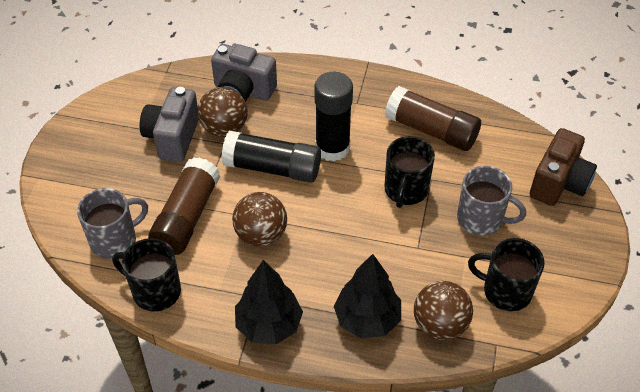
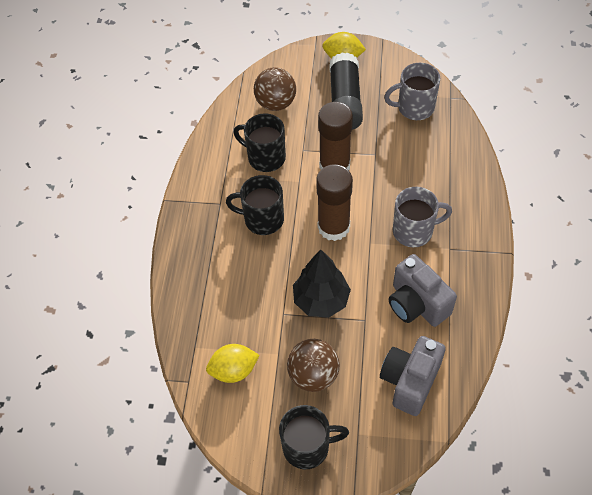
black glue stick: [221,131,321,183] [314,72,353,162] = 2 -> [329,53,363,130] = 1
black tree: [235,260,303,344] [334,254,401,338] = 2 -> [293,249,351,318] = 1
brown ball: [197,87,248,137] [232,192,287,247] [414,281,473,340] = 3 -> [254,67,296,111] [287,339,340,392] = 2
brown camera: [530,128,597,206] = 1 -> none = 0
yellow lemon: none = 0 -> [206,344,260,383] [322,32,366,59] = 2

